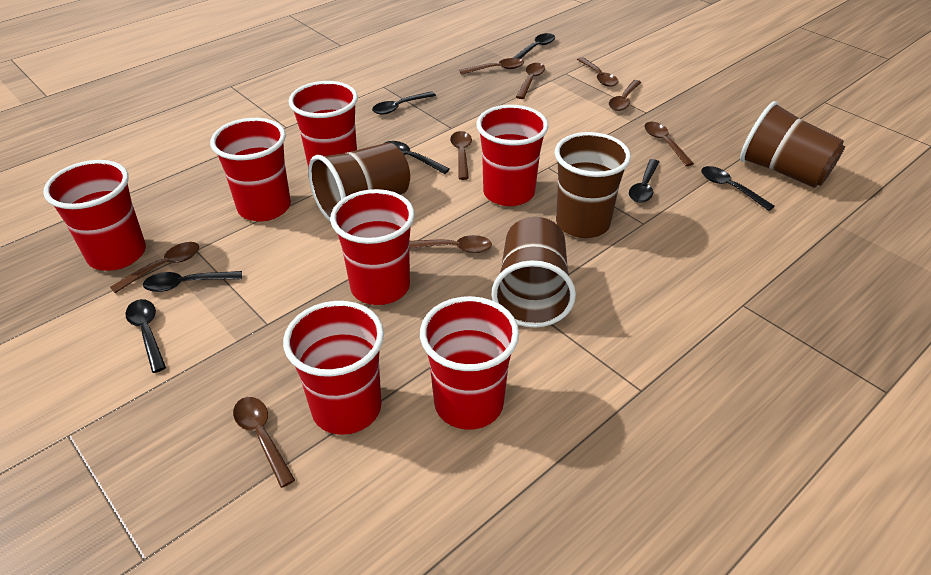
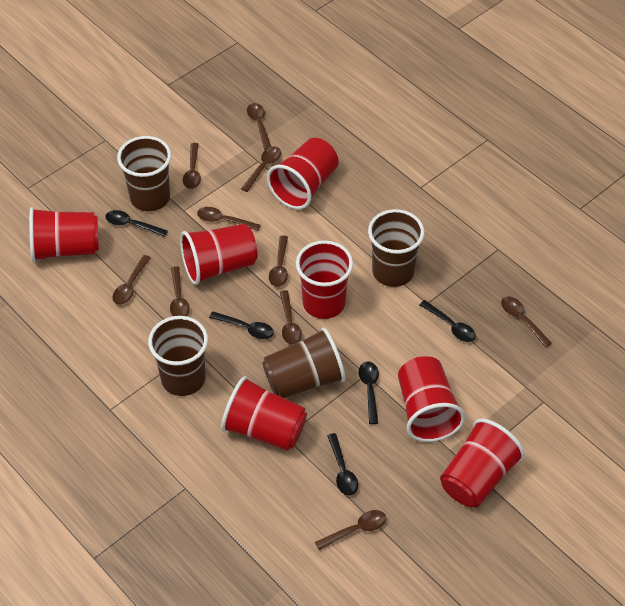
black spoon: [125,299,166,373] [143,271,242,292] [372,91,436,115] [385,141,450,174] [513,33,555,59] [629,159,659,203] [701,166,775,211] = 7 -> [105,210,168,237] [209,311,274,339] [327,433,358,496] [359,361,379,424] [419,300,476,342] = 5
brown spoon: [110,242,199,293] [233,397,295,488] [409,235,492,253] [450,131,472,180] [459,58,524,75] [516,63,545,99] [577,57,618,87] [609,80,641,111] [644,122,694,166] = 9 -> [112,255,151,305] [170,266,190,316] [183,143,201,189] [197,207,261,231] [241,147,281,192] [247,103,272,150] [269,235,288,287] [280,290,302,345] [315,510,386,550] [501,297,552,347] = 10

